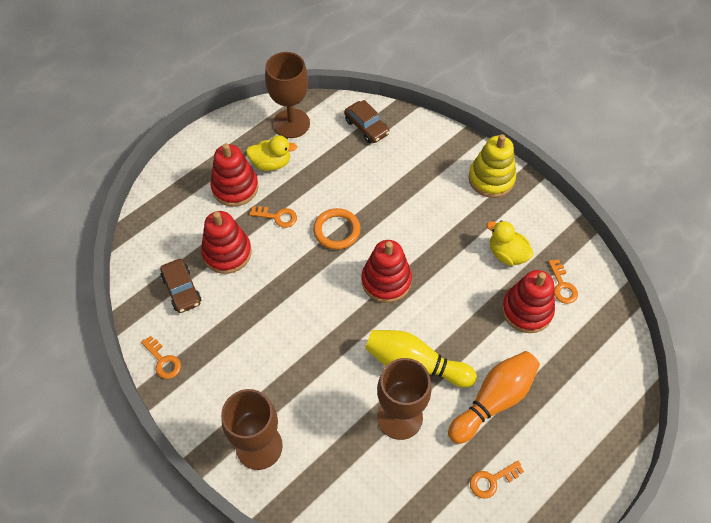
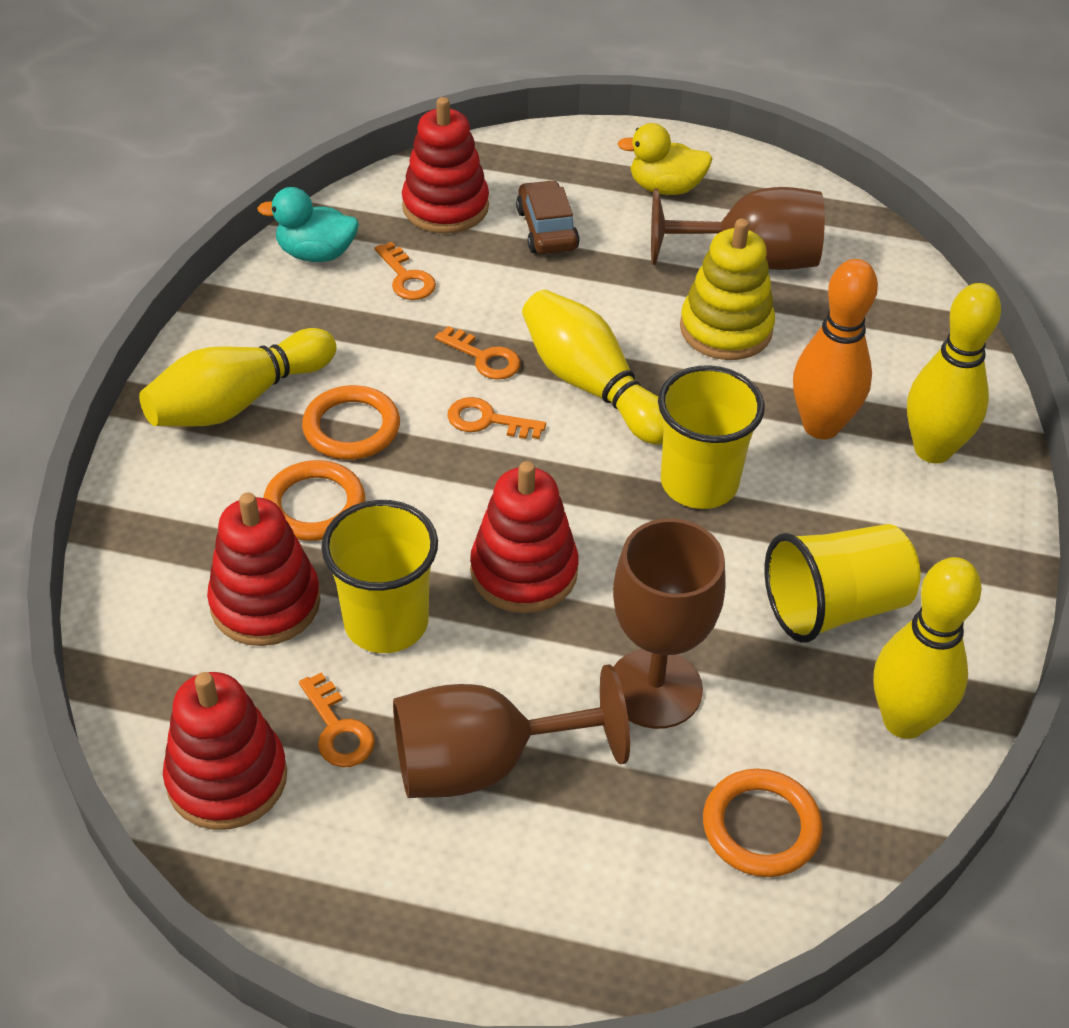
brown car: [160,259,201,313] [344,100,390,143] = 2 -> [516,180,580,254] = 1
orange ring: [313,208,361,250] = 1 -> [263,460,365,541] [302,385,400,460] [703,769,822,877] = 3
turquoise duck: none = 0 -> [257,187,359,262] = 1
yellow bowling pin: [365,330,477,387] = 1 -> [139,328,337,427] [522,290,663,445] [874,557,982,739] [907,283,1001,463] = 4
yellow cup: none = 0 -> [321,500,438,653] [658,365,765,509] [764,524,921,643] = 3
yellow duck: [246,135,297,171] [486,220,534,266] = 2 -> [617,123,713,195] = 1

